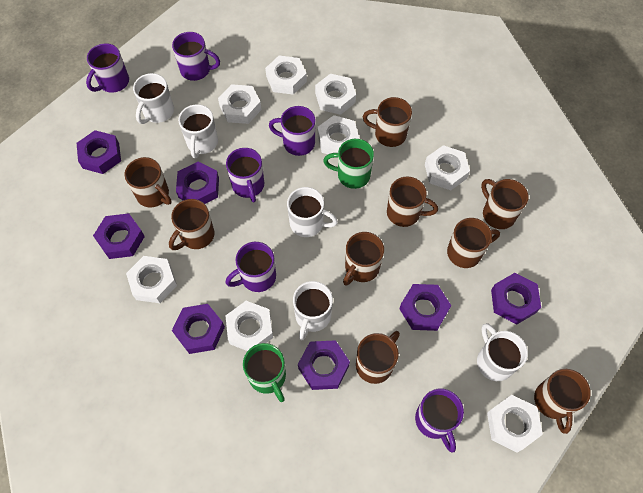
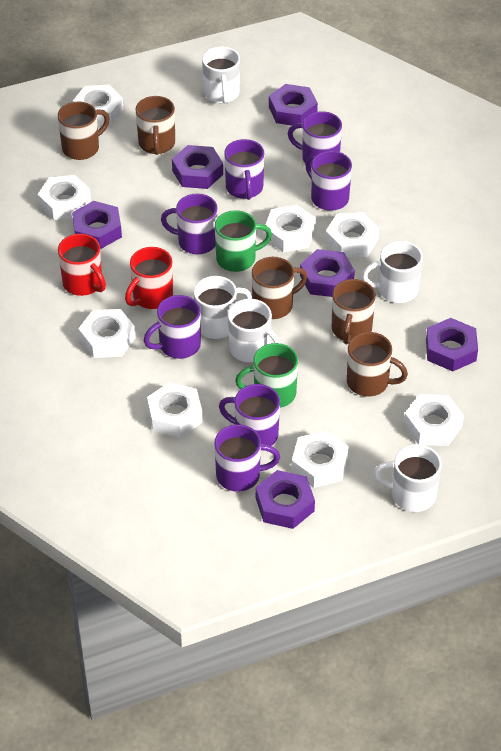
brown mug: [124,157,172,207] [169,199,214,250] [343,232,384,286] [356,331,400,384] [363,97,412,147] [387,177,438,227] [447,218,500,268] [481,179,529,229] [534,369,591,434] = 9 -> [58,102,110,160] [136,96,175,155] [252,257,308,319] [332,279,376,344] [347,332,408,397] = 5
purple mug: [86,43,129,93] [172,32,220,81] [225,242,276,292] [226,148,264,202] [269,106,316,156] [415,388,464,453] = 6 -> [144,295,201,359] [161,194,218,254] [214,424,280,492] [219,384,280,446] [224,139,264,200] [287,111,342,168] [305,151,352,211] = 7
purple nut: [77,130,121,174] [93,213,145,259] [172,304,225,354] [176,162,219,204] [298,340,350,390] [399,284,451,331] [491,273,541,324] = 7 -> [72,201,122,249] [172,145,223,189] [256,470,315,529] [269,84,318,126] [300,249,355,297] [426,318,478,371] = 6
red mug: none = 0 -> [58,234,106,296] [125,247,173,309] = 2

